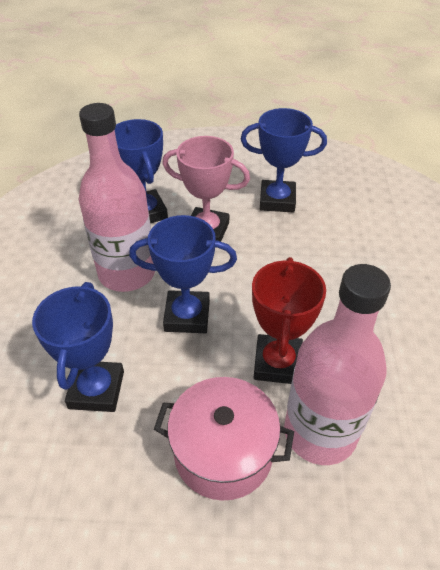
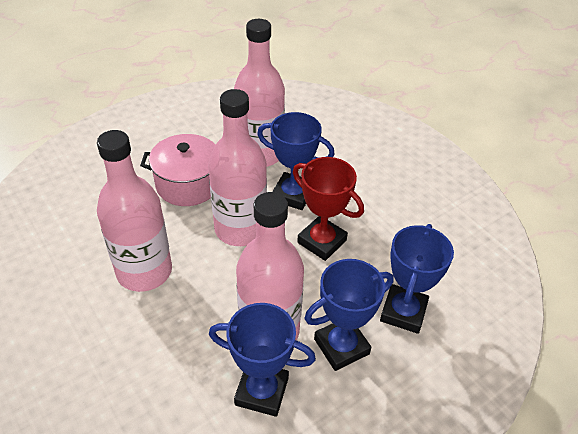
pink bottle: [79,103,155,292] [284,264,391,465] = 2 -> [97,130,172,292] [208,89,267,246] [234,19,285,167] [236,192,304,341] = 4
pink trophy: [162,136,250,242] = 1 -> none = 0

